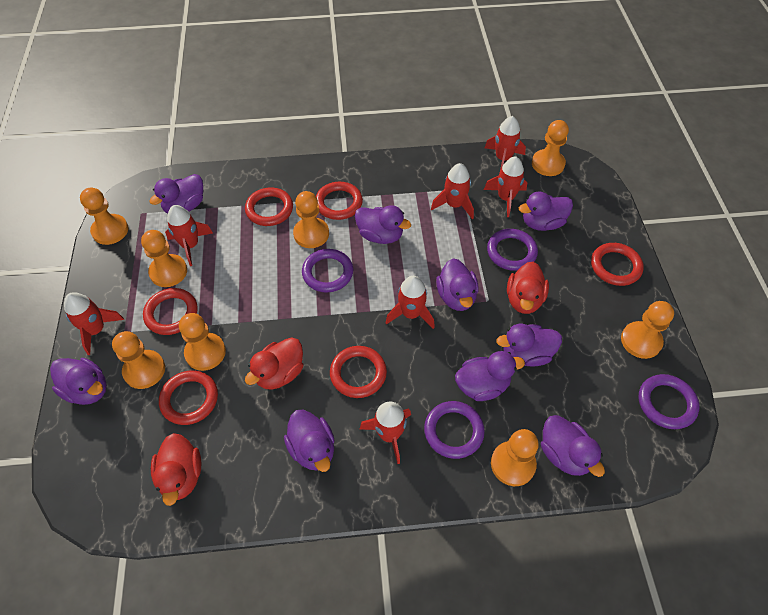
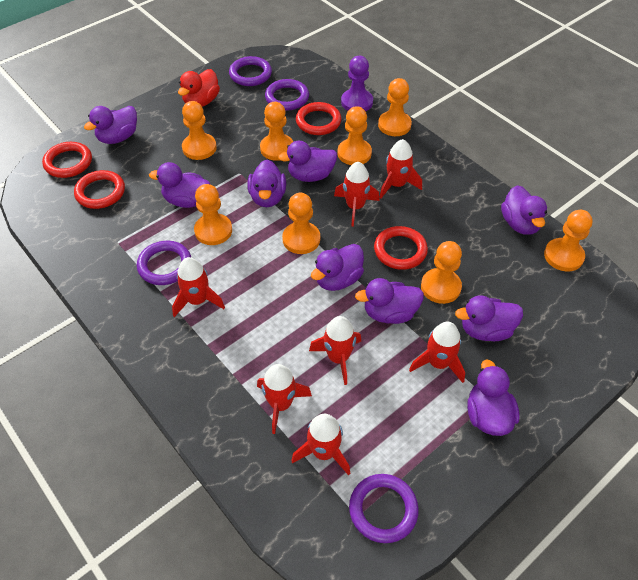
purple pawn: none = 0 -> [341,56,373,111] = 1
red duck: [151,433,201,506] [245,337,303,390] [507,262,549,314] = 3 -> [178,69,220,107] = 1
red ring: [143,288,198,335] [159,370,218,425] [245,188,293,226] [316,182,363,220] [330,346,387,398] [591,243,644,286] = 6 -> [42,142,92,178] [74,170,125,209] [296,102,342,135] [374,226,428,270] = 4

